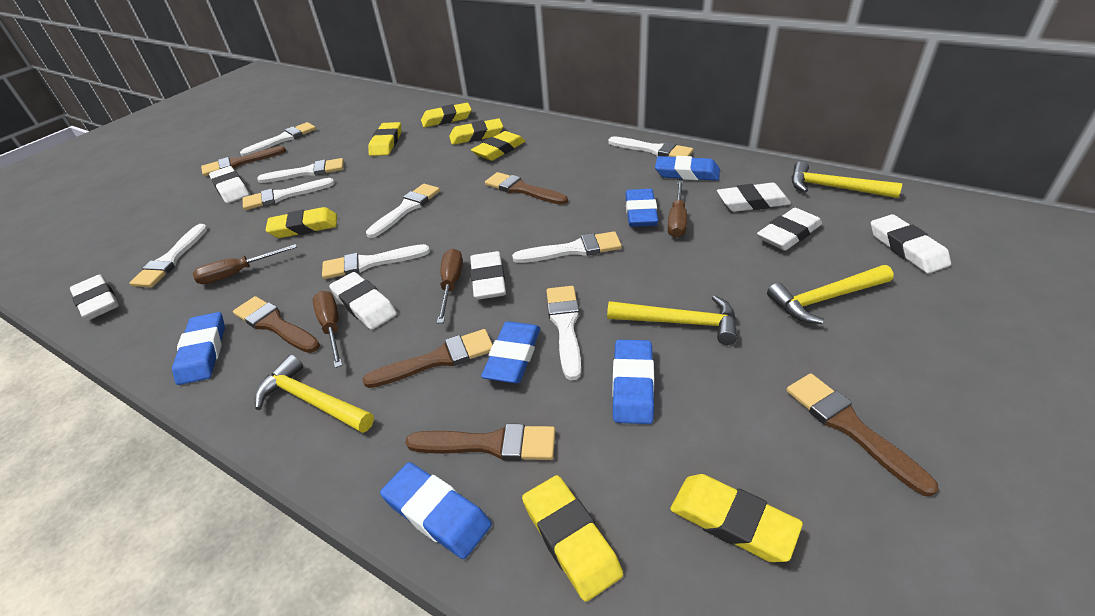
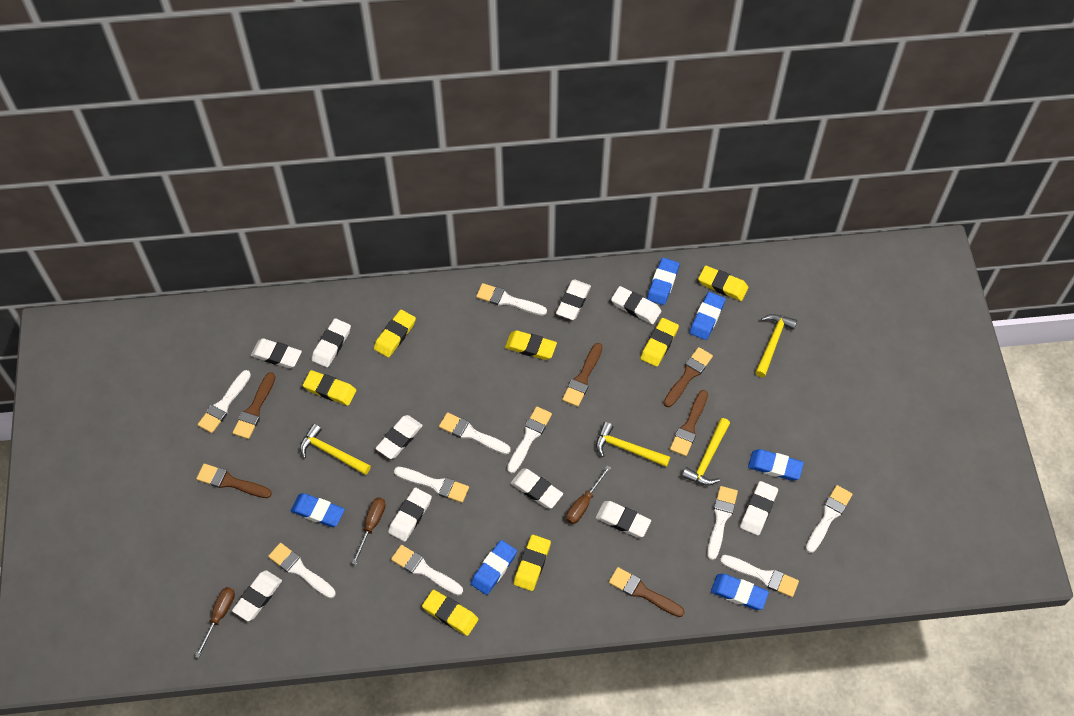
brown screwdriver: [192,244,297,284] [313,291,342,368] [437,249,463,323] [668,180,687,238] = 4 -> [195,587,235,658] [352,497,386,565] [566,465,611,524] = 3
white brush: [130,224,208,287] [240,122,316,156] [242,178,335,210] [257,158,344,183] [322,244,430,279] [366,184,440,238] [512,231,622,263] [547,286,581,380] [608,136,693,157] = 9 -> [198,370,251,433] [268,543,336,598] [391,545,463,596] [394,467,469,503] [439,412,511,454] [476,283,547,316] [507,406,552,473] [707,486,738,560] [720,555,799,597] [806,485,853,553] = 10
white eraser: [70,274,119,320] [209,166,249,203] [329,272,397,330] [470,251,506,300] [717,183,791,212] [757,208,822,251] [871,214,951,274] = 7 -> [232,570,282,621] [251,338,302,368] [312,318,351,368] [376,415,423,459] [388,487,432,542] [511,469,563,509] [556,280,591,320] [595,501,651,537] [611,286,661,324] [740,481,778,535] = 10

